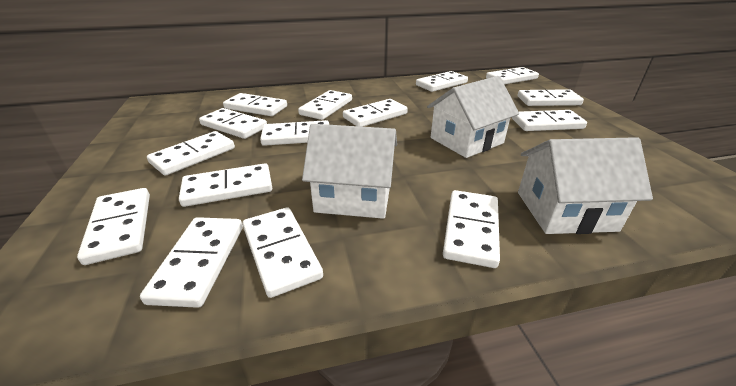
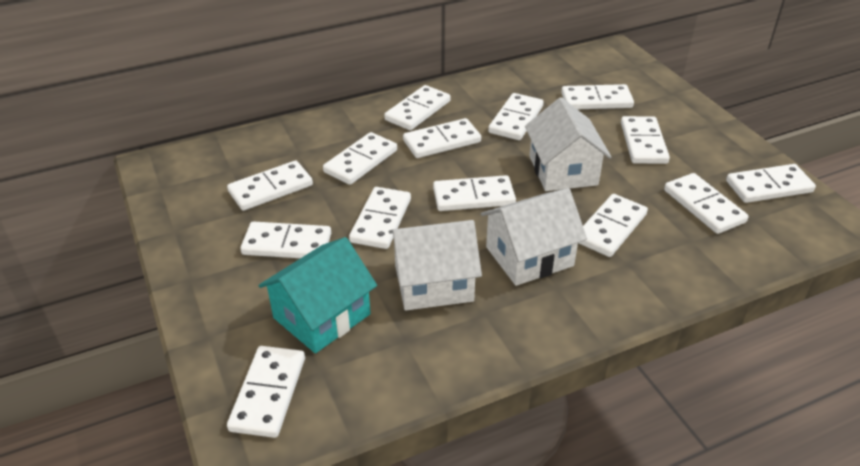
turquoise house: none = 0 -> [258,237,377,353] = 1
white domino: [77,188,150,265] [140,217,243,308] [147,131,235,176] [179,163,272,207] [199,108,267,139] [223,93,287,116] [242,207,323,298] [260,120,329,146] [298,90,352,120] [343,99,408,127] [416,71,468,92] [443,190,500,268] [486,67,539,84] [512,110,587,131] [518,89,584,106] = 15 -> [227,161,313,211] [227,346,305,438] [240,221,331,258] [323,132,397,185] [349,187,411,249] [384,85,451,130] [403,118,481,158] [433,175,516,211] [488,93,544,140] [561,84,634,109] [579,194,648,257] [621,116,670,164] [664,173,748,234] [726,164,816,203] = 14

